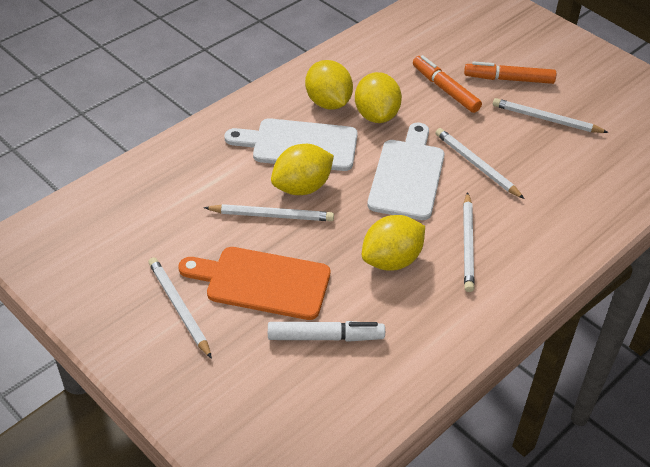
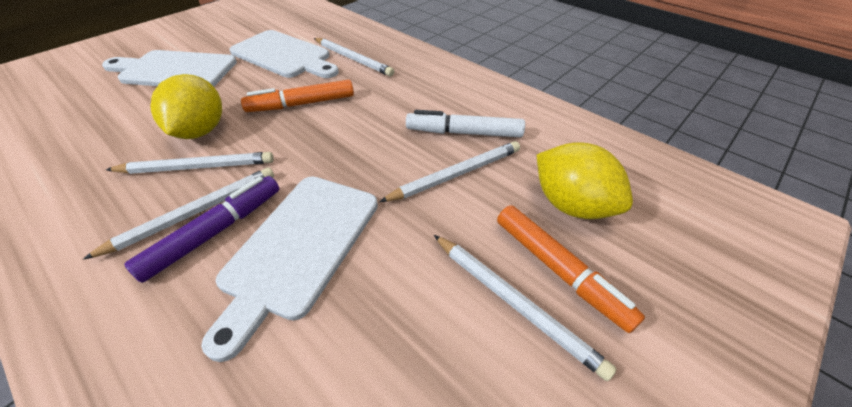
orange cutting board: [178,247,331,320] = 1 -> none = 0
purple marker: none = 0 -> [124,176,279,283] = 1
white cutting board: [225,118,358,171] [367,123,444,220] = 2 -> [102,50,237,86] [201,176,378,362] [230,30,339,78] = 3
yellow lemon: [271,144,334,195] [305,60,353,110] [355,72,402,123] [362,215,425,271] = 4 -> [150,74,222,139] [537,142,633,219] = 2

